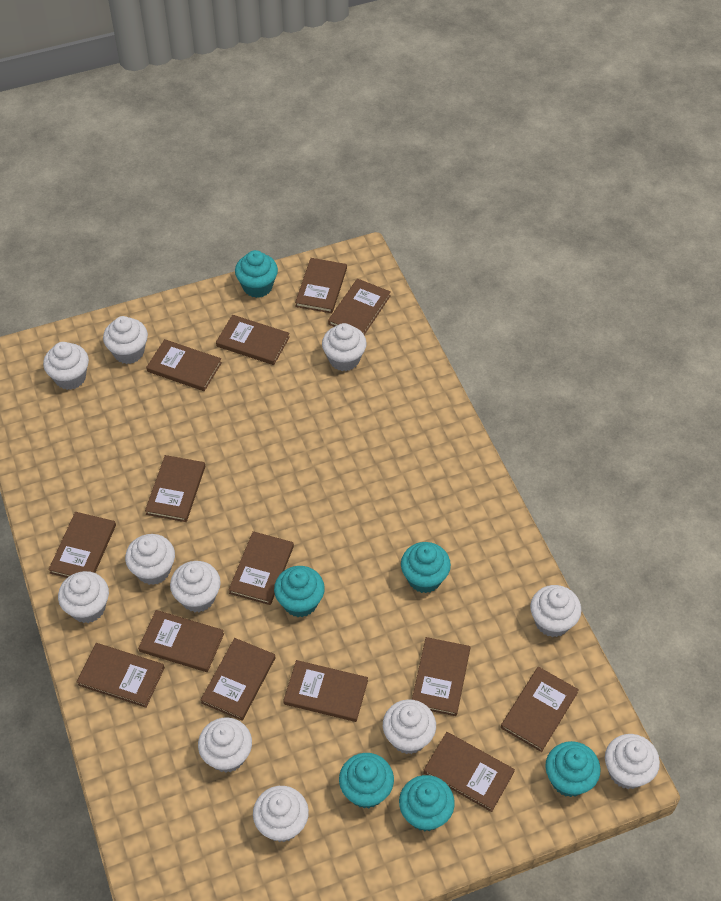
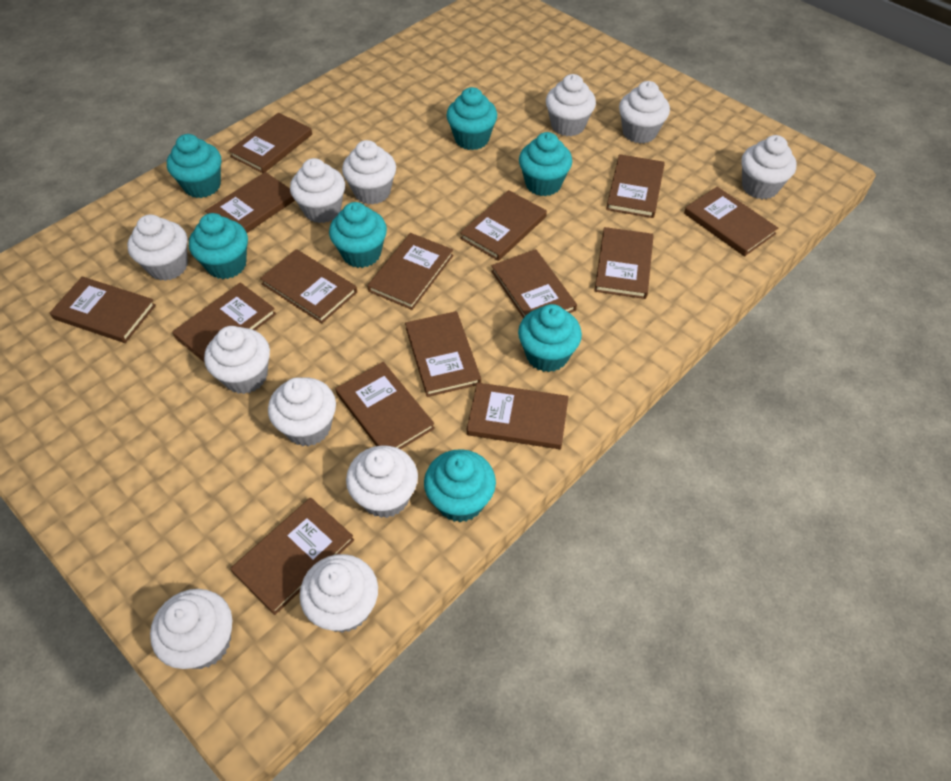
brown book: [48,512,116,578] [77,643,165,708] [138,610,224,672] [145,455,205,522] [146,339,222,391] [200,638,275,720] [216,315,290,365] [229,531,294,605] [283,660,368,722] [295,258,347,313] [328,279,391,335] [412,637,470,716] [423,732,515,812] [501,667,579,752] = 14 -> [50,276,156,343] [172,283,276,363] [205,172,295,233] [229,113,312,173] [230,498,354,615] [260,249,357,324] [336,362,435,449] [367,233,454,310] [405,311,481,397] [460,190,547,261] [467,382,569,449] [491,249,577,318] [594,227,654,299] [606,154,665,218] [684,186,778,256] = 15
turquoise cupcake: [235,250,278,298] [274,566,325,617] [339,753,394,808] [399,775,455,832] [401,542,451,593] [545,741,600,797] = 6 -> [167,134,221,198] [189,213,248,279] [329,202,387,268] [424,449,496,522] [446,87,497,150] [518,304,582,372] [519,132,572,196] = 7

